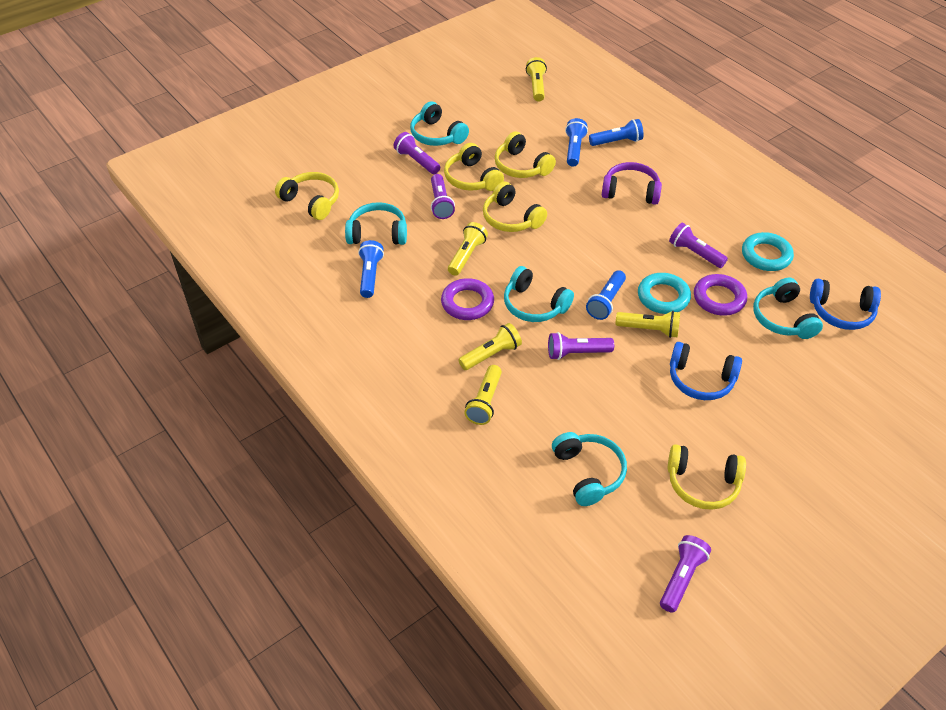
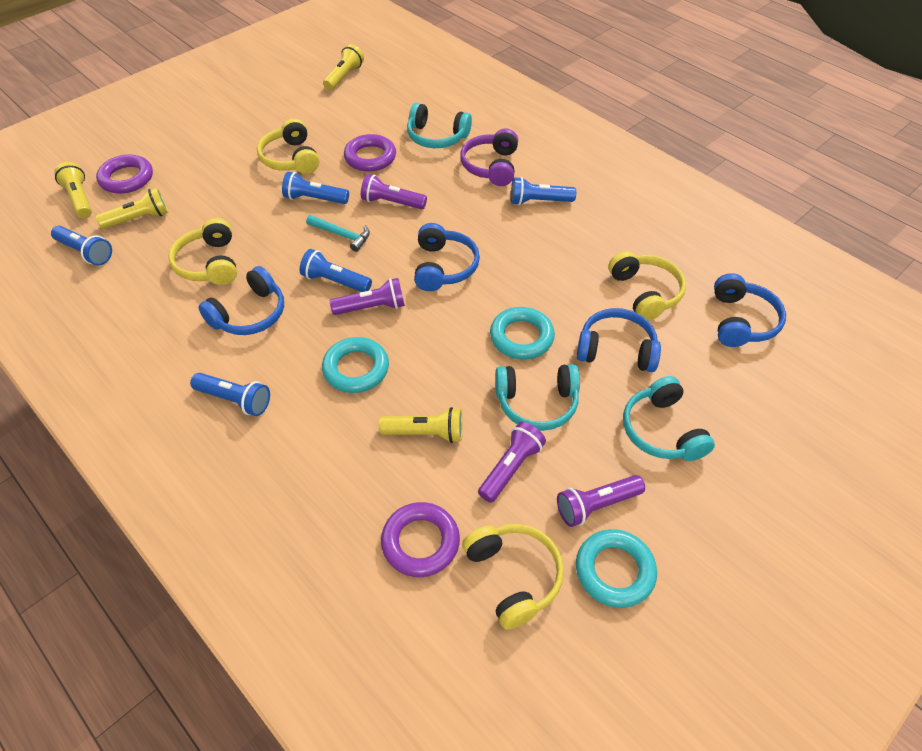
blue flashlight: [358,240,384,298] [565,118,588,167] [586,270,626,320] [589,119,644,146] = 4 -> [51,226,112,266] [190,373,270,416] [282,172,349,204] [300,249,372,292] [511,177,576,205] = 5
blue headphones: [670,342,742,400] [810,279,881,330] = 2 -> [198,266,284,335] [414,223,480,291] [577,308,661,372] [714,273,786,347] = 4
purple flashlight: [394,132,440,174] [431,174,455,219] [548,332,614,360] [660,535,711,613] [669,223,728,268] = 5 -> [330,278,405,315] [361,174,427,209] [478,422,546,503] [557,475,645,527] = 4
purple ring: [441,278,494,320] [694,274,747,316] = 2 -> [96,154,153,194] [344,134,396,172] [381,502,460,577] = 3
turquoise hammer: none = 0 -> [306,215,370,252] = 1
turquoise headphones: [345,202,407,245] [410,102,469,146] [504,266,574,322] [552,432,627,506] [753,277,823,339] = 5 -> [407,103,472,148] [495,364,580,431] [623,376,715,461] = 3
turquoise ring: [638,273,691,314] [742,232,794,271] = 2 -> [322,337,389,393] [490,307,555,359] [576,529,657,608] = 3
yellow flashlight: [448,222,488,276] [458,323,522,370] [464,365,502,425] [526,57,547,102] [616,311,680,338] = 5 -> [54,162,92,218] [96,188,168,229] [323,44,364,90] [379,407,463,443] = 4
yellow headphones: [275,172,339,220] [444,143,504,191] [483,182,547,232] [495,131,556,178] [668,444,746,510] = 5 -> [168,218,237,285] [257,118,319,174] [462,524,564,630] [608,251,686,321] = 4

